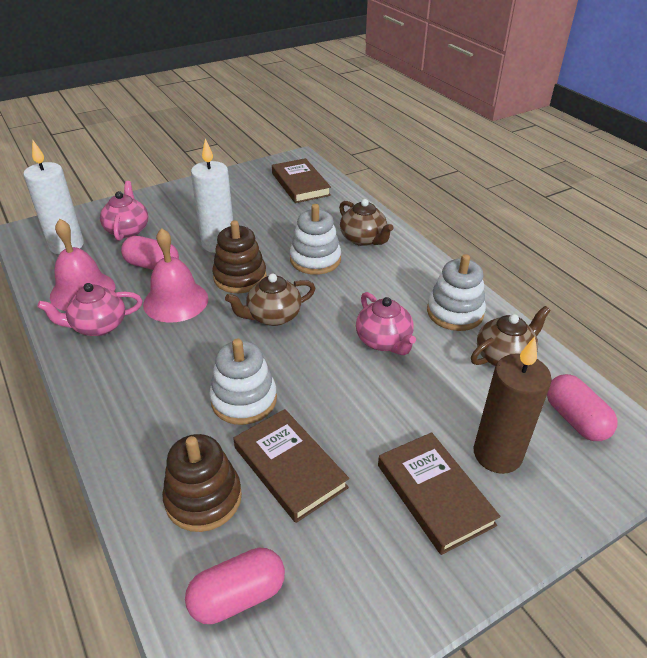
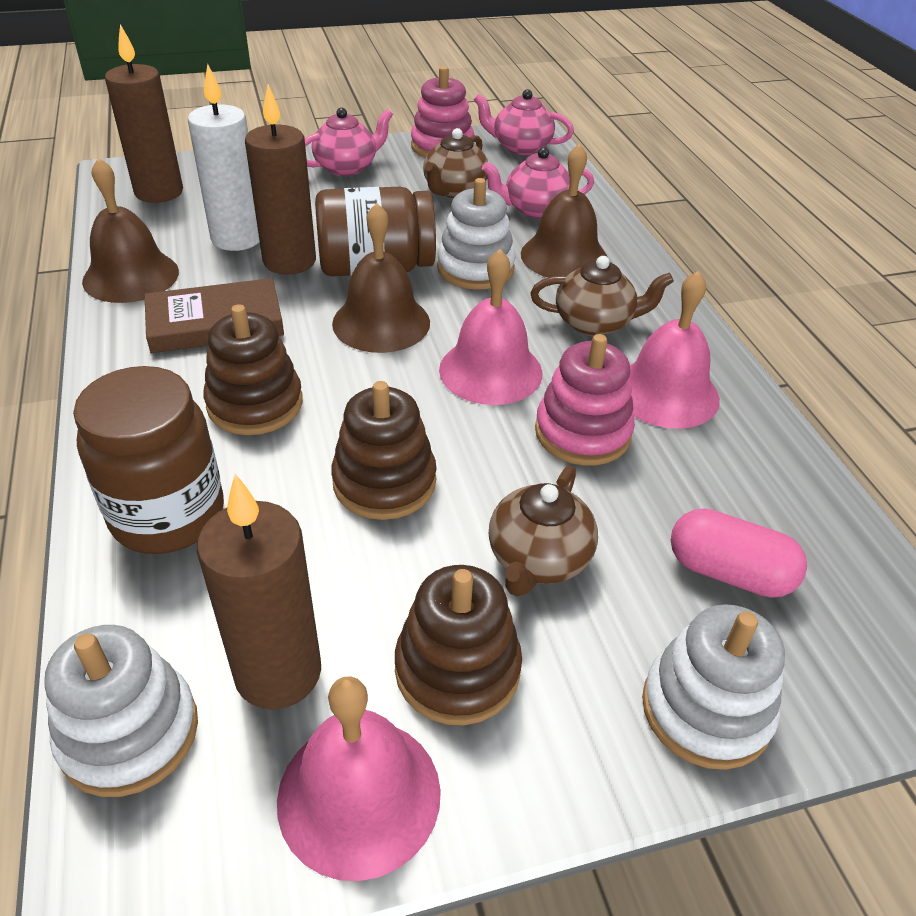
brown bell: none = 0 -> [82,158,179,303] [332,203,430,353] [521,143,607,278] = 3
brown book: [234,409,349,523] [272,158,331,203] [378,432,500,555] = 3 -> [145,278,284,353] = 1
brown candle: [474,337,552,474] = 1 -> [105,24,183,203] [197,474,321,710] [245,84,316,275] = 3
brown jar: none = 0 -> [73,366,224,554] [315,187,436,276] = 2
brown stacking toy: [162,434,242,532] [212,220,267,293] = 2 -> [204,304,303,435] [331,381,437,520] [395,565,522,726] = 3
pink bell: [50,219,115,311] [143,228,208,322] = 2 -> [277,676,441,881] [439,249,542,405] [629,271,720,429] = 3
pink capsule: [121,236,179,270] [185,548,285,624] [547,374,618,441] = 3 -> [671,508,807,598] = 1
pink stacking toy: none = 0 -> [411,66,474,158] [535,334,635,466] = 2
white candle: [23,140,84,254] [191,139,233,253] = 2 -> [188,64,260,251] = 1

